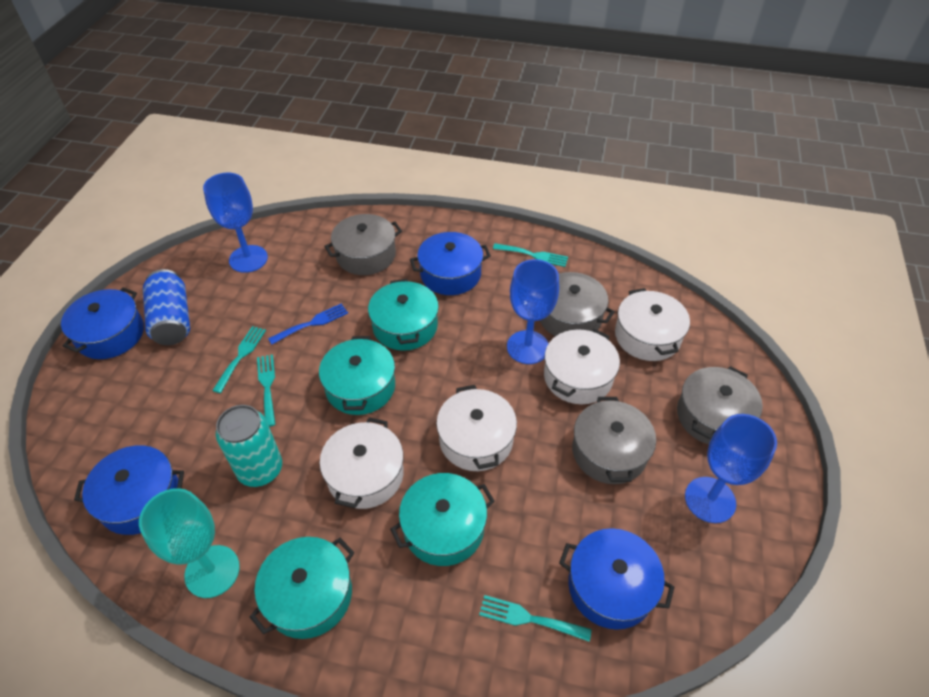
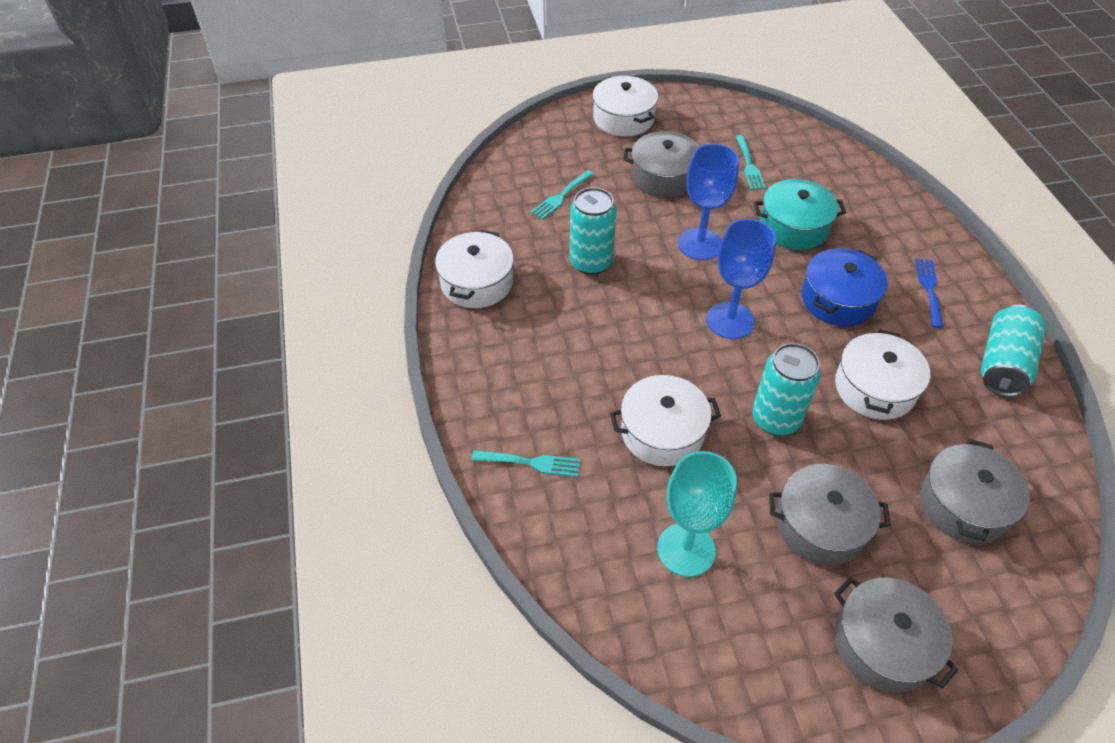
blue can: [143,269,190,345] = 1 -> none = 0
blue goblet: [203,173,268,273] [507,259,559,364] [685,414,777,523] = 3 -> [678,143,739,260] [706,219,776,339] = 2
blue pot: [61,287,144,359] [74,445,184,535] [410,232,491,295] [559,528,674,630] = 4 -> [802,248,888,326] = 1
turquoise can: [216,405,282,487] = 1 -> [570,187,616,275] [752,343,821,436] [981,305,1046,397] = 3
turquoise fork: [212,326,266,393] [257,354,276,427] [479,595,592,642] [493,243,568,267] = 4 -> [472,450,580,477] [531,170,594,220] [735,135,766,190] = 3
turquoise pot: [250,537,355,639] [319,336,395,415] [368,279,439,351] [390,473,495,566] = 4 -> [754,179,846,250] = 1

